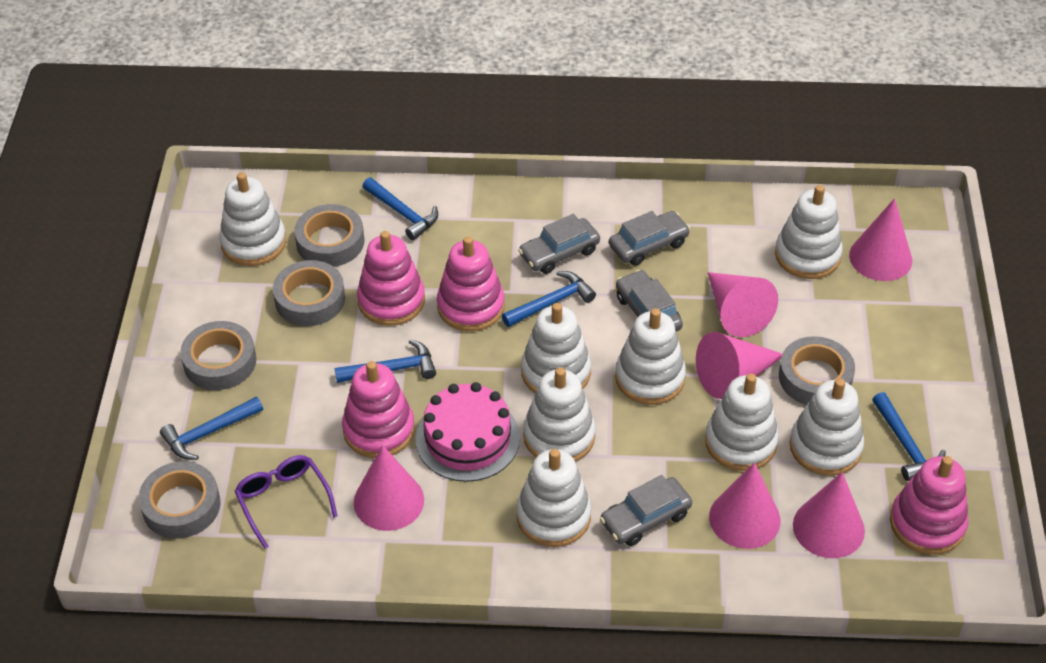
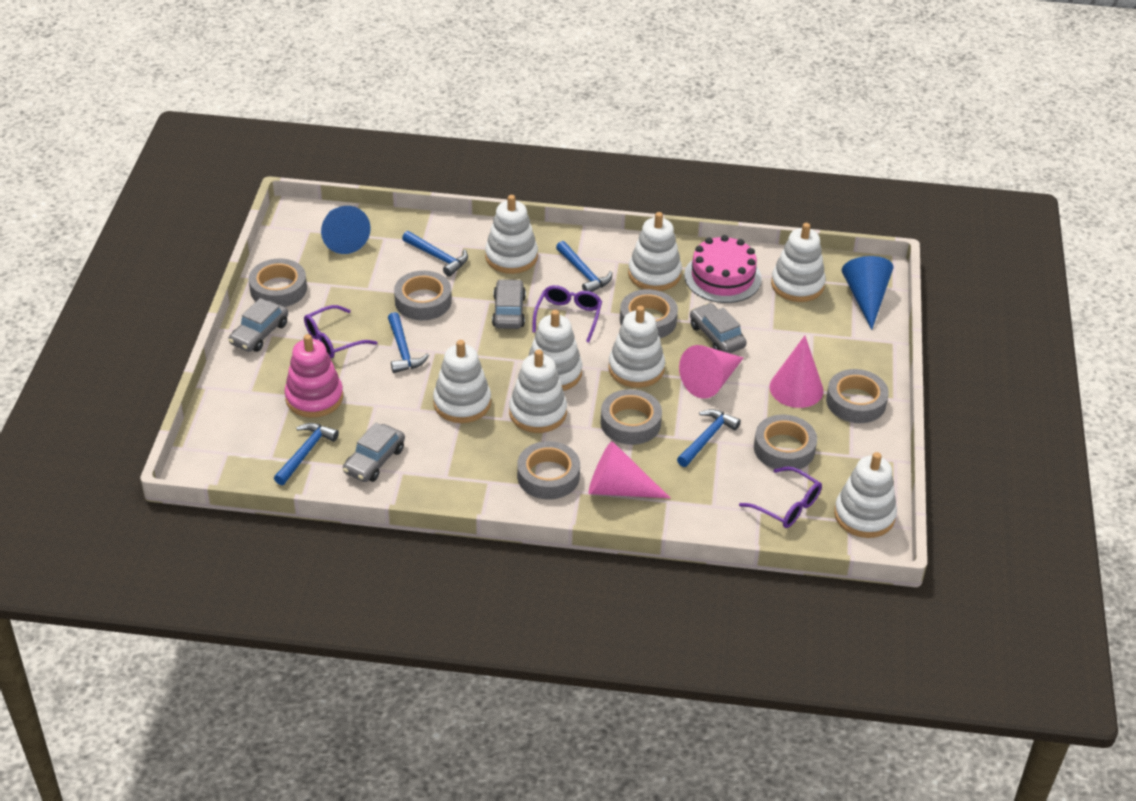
blue cone: none = 0 -> [321,206,371,254] [842,256,893,330] = 2
grey tape: [138,462,221,539] [180,321,256,390] [273,260,345,326] [294,204,364,267] [779,336,855,405] = 5 -> [249,258,307,307] [394,271,452,320] [517,441,580,499] [600,389,662,445] [620,289,678,338] [754,415,817,471] [826,369,889,423] = 7
pink cone: [354,445,424,531] [696,332,782,399] [708,272,778,337] [709,462,780,549] [793,472,865,558] [849,198,912,281] = 6 -> [589,441,670,498] [679,345,744,399] [769,336,824,408] = 3
pink stacking toy: [342,361,415,458] [357,231,425,326] [437,236,505,331] [890,456,968,555] = 4 -> [284,334,343,418] = 1
purple glasses: [235,455,338,549] = 1 -> [304,305,378,358] [532,285,602,343] [739,466,822,528] = 3

